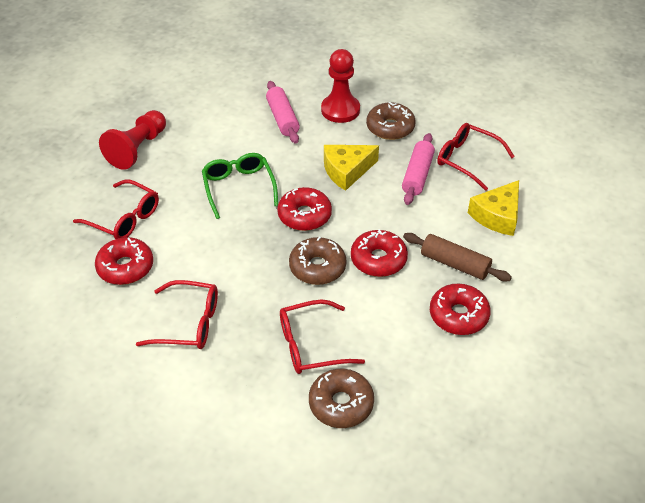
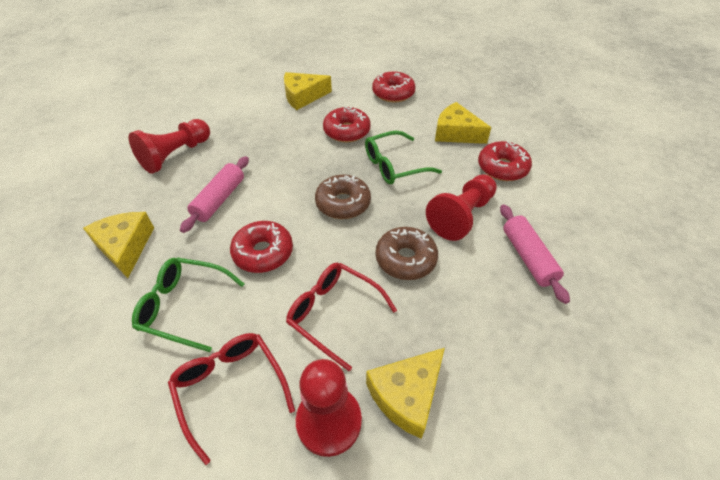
brown donut: [289,237,347,285] [309,369,374,428] [366,102,416,140] = 3 -> [315,175,371,219] [375,227,438,280] = 2
brown rolling pin: [403,233,512,282] = 1 -> none = 0
green glasses: [202,153,278,219] = 1 -> [132,258,244,352] [365,131,442,184] = 2
red glasses: [73,179,159,239] [136,280,218,349] [280,300,365,374] [437,123,515,191] = 4 -> [168,333,295,465] [286,263,397,371] = 2
red pawn: [99,110,166,170] [321,49,360,123] = 2 -> [129,119,210,174] [296,359,362,457] [426,174,497,241] = 3
yellow cheese: [324,145,379,191] [468,180,519,236] = 2 -> [83,212,154,278] [284,72,332,110] [366,348,445,439] [435,102,491,144] = 4

